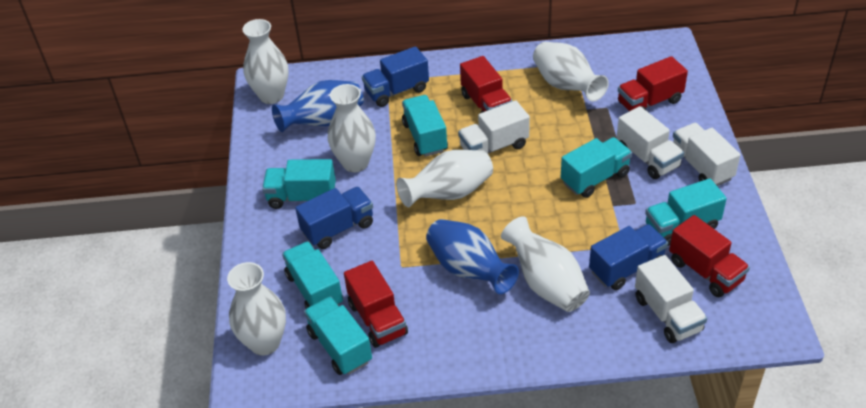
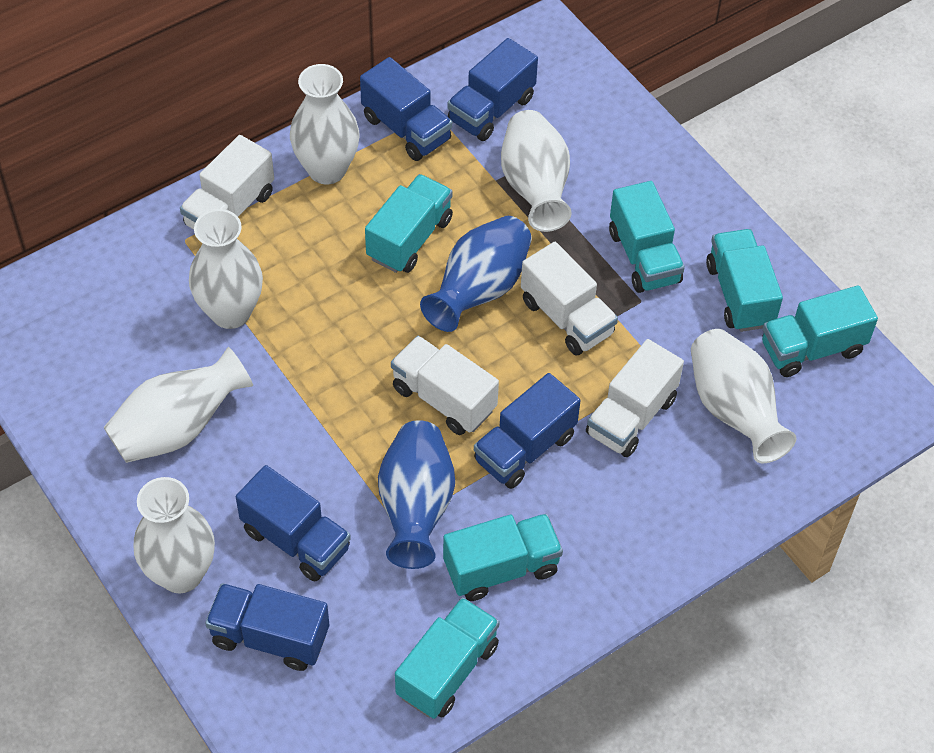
blue truck: [295,187,373,249] [362,46,429,107] [589,224,668,290] = 3 -> [205,583,329,671] [236,465,351,582] [360,57,452,161] [447,38,538,141] [474,373,581,489] = 5
red truck: [344,261,408,348] [460,56,512,113] [618,56,688,111] [669,215,750,297] = 4 -> none = 0

